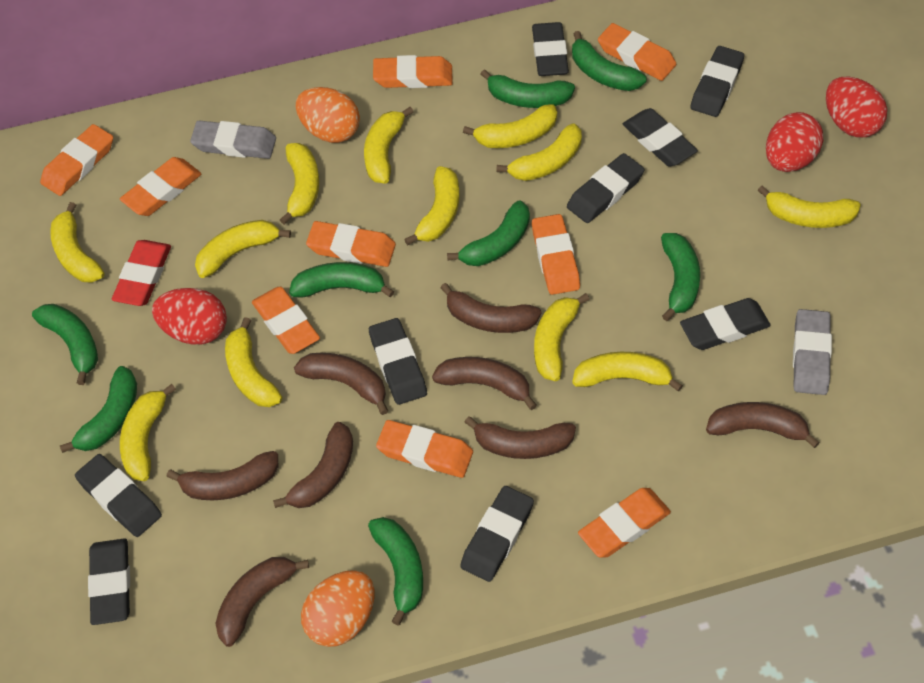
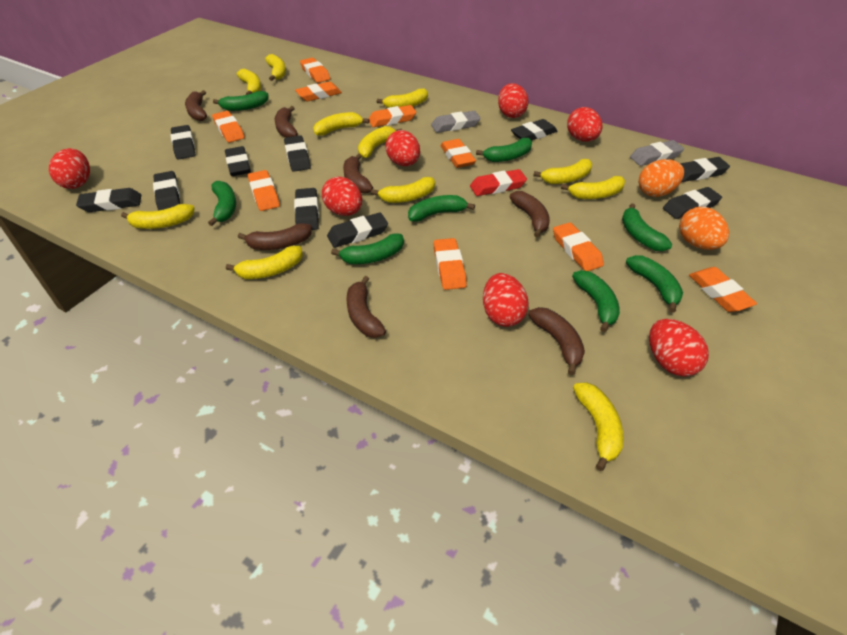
black eraser: [75,454,162,537] [88,539,130,625] [369,318,427,405] [460,486,534,582] [532,22,569,76] [567,153,645,223] [623,108,698,167] [680,298,771,350] [690,46,744,117] = 9 -> [76,188,141,212] [153,171,180,211] [171,125,195,160] [225,146,251,176] [284,135,311,172] [294,188,319,230] [327,212,388,248] [511,119,557,141] [663,187,722,219] [681,157,730,182] = 10
brown banana: [166,451,278,500] [216,557,309,647] [273,422,353,508] [294,353,388,415] [432,357,537,410] [440,283,542,333] [464,416,576,459] [706,402,820,448] = 8 -> [185,90,207,121] [238,223,312,250] [275,106,298,138] [343,153,373,193] [346,276,386,338] [509,191,550,238] [528,307,585,375] = 7
red egg: [152,288,227,344] [766,112,823,172] [826,77,887,138] = 3 -> [49,148,90,189] [322,177,362,216] [385,130,420,166] [483,273,529,327] [498,83,528,118] [567,107,602,142] [649,319,709,377] = 7
yellow banana: [50,202,104,283] [120,384,176,481] [195,220,291,278] [225,317,282,407] [280,143,319,225] [364,107,413,184] [404,166,460,245] [463,104,557,148] [497,124,582,181] [534,293,590,381] [572,352,683,392] [758,185,861,228] = 12 -> [121,204,195,229] [226,246,303,279] [237,69,261,95] [265,54,286,81] [313,112,369,136] [358,126,402,158] [371,177,435,203] [377,89,428,108] [533,159,592,184] [561,176,625,199] [573,382,624,471] = 11

